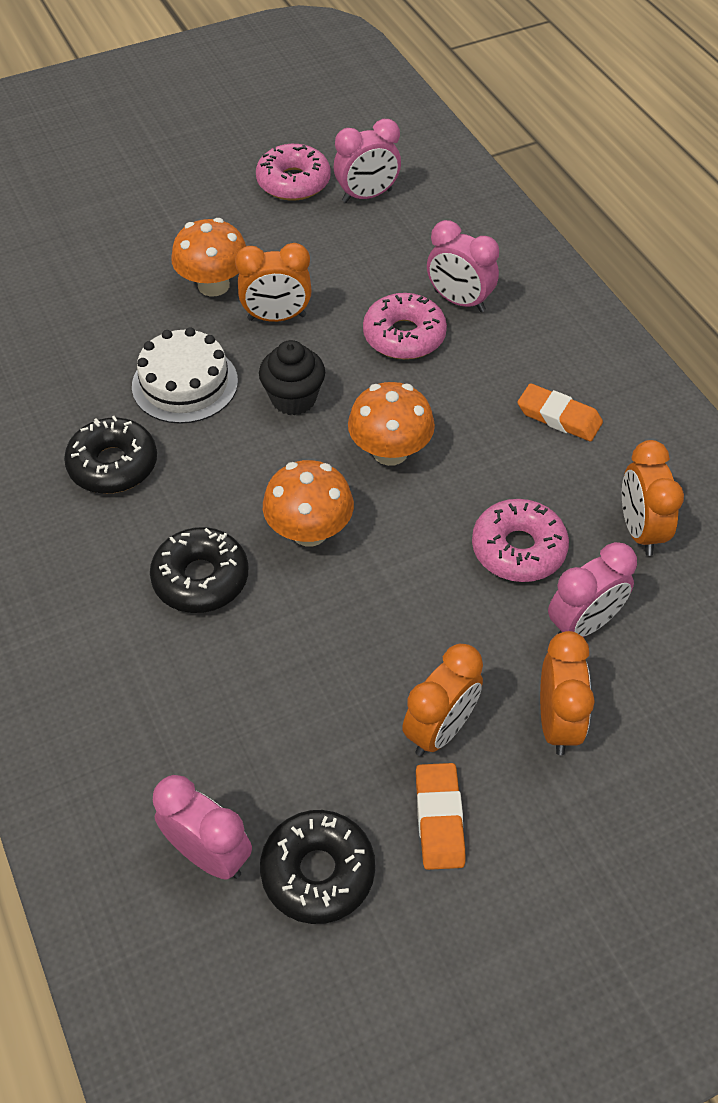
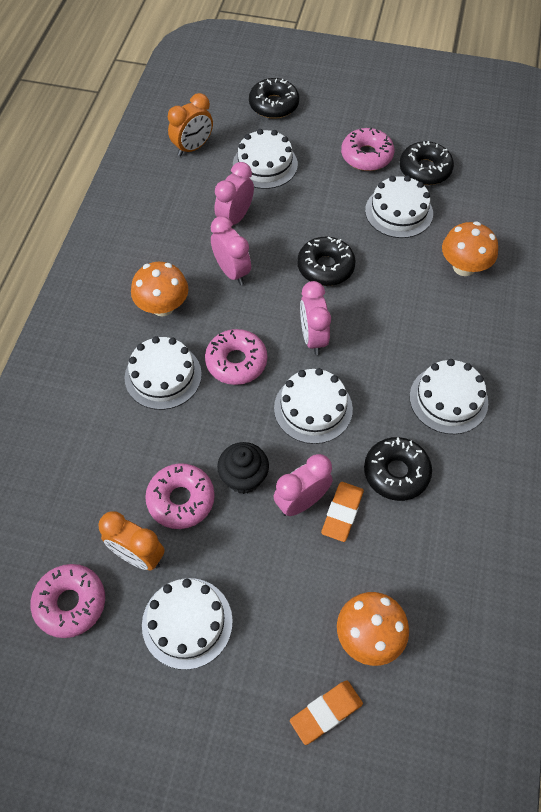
black donut: [64,416,157,494] [150,527,248,613] [260,810,375,924] = 3 -> [249,78,299,119] [297,237,356,286] [364,437,432,501] [400,141,454,185] = 4
orange clock: [235,243,312,322] [402,644,483,756] [540,631,595,755] [622,440,684,556] = 4 -> [99,512,165,570] [168,93,213,156] = 2
pink donut: [256,144,331,201] [363,293,447,359] [472,499,569,582] = 3 -> [30,564,105,638] [145,463,215,529] [205,329,267,385] [341,127,394,171] = 4
white cake: [132,327,238,424] = 1 -> [124,336,202,410] [142,578,233,670] [233,129,298,189] [274,368,353,444] [365,175,433,238] [410,359,488,434] = 6

